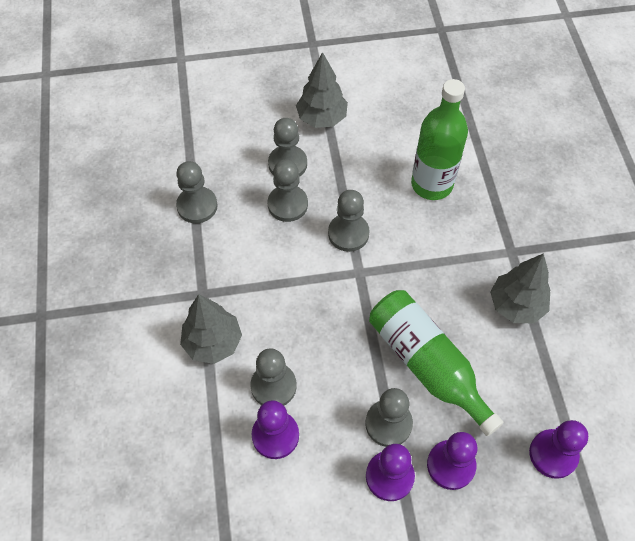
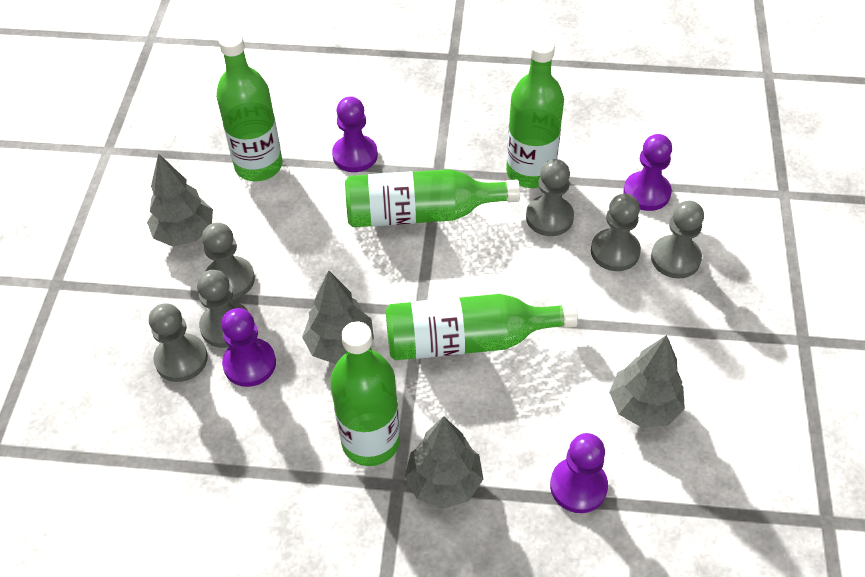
green bottle: [369,290,504,436] [411,79,468,200] = 2 -> [216,31,282,181] [330,322,400,466] [345,169,520,227] [386,294,578,360] [506,37,564,188] = 5
grey tree: [180,294,242,364] [296,52,348,128] [490,253,550,323] = 3 -> [147,153,213,246] [302,270,374,364] [405,416,483,509] [609,335,685,428] = 4

